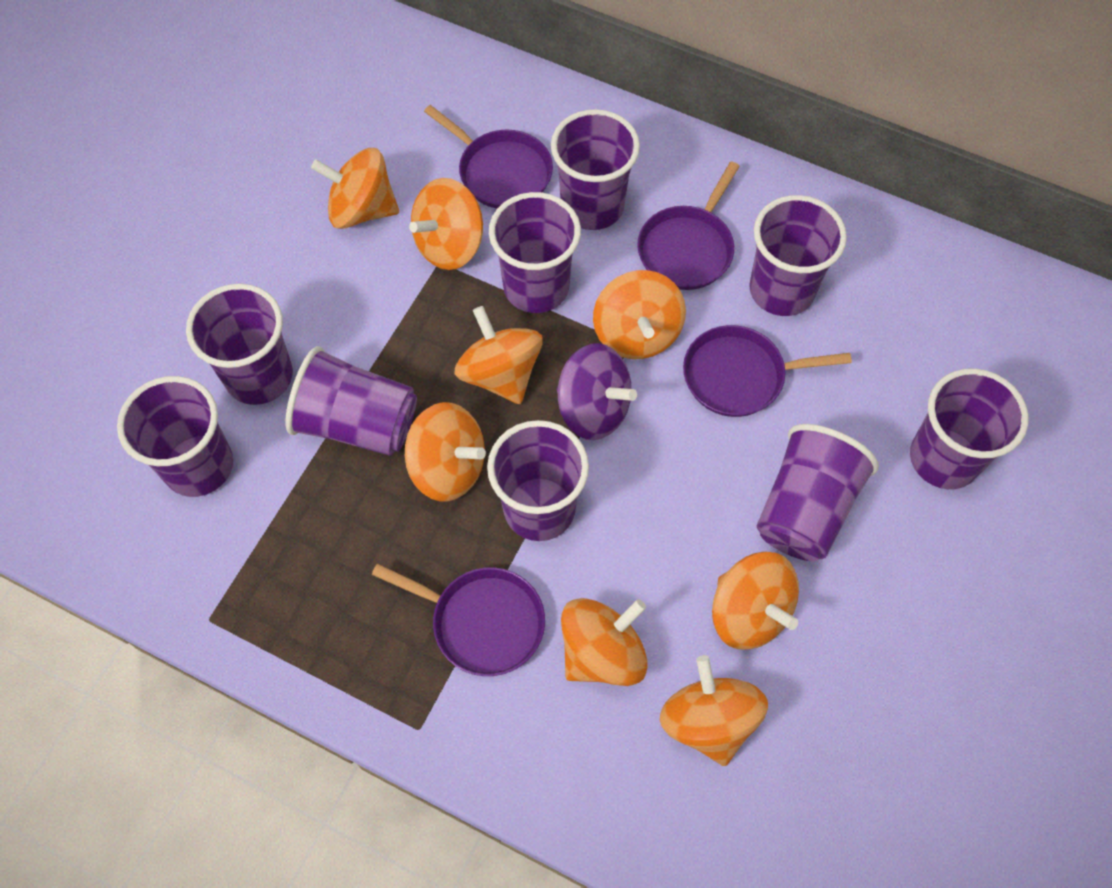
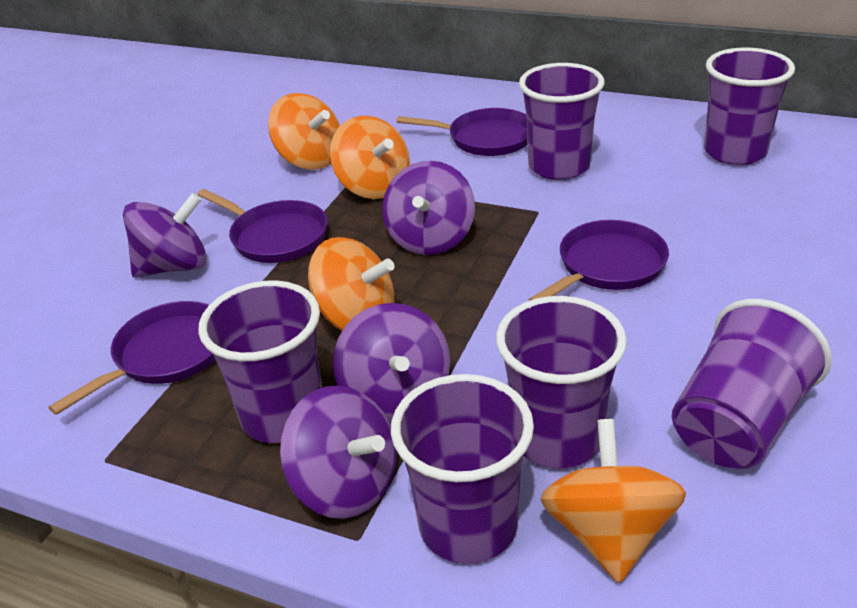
orange spinning top: [311,148,399,229] [405,402,486,501] [409,178,483,270] [454,306,543,404] [561,598,648,686] [593,270,686,359] [660,655,768,766] [712,552,799,650] = 8 -> [268,93,340,170] [308,237,395,331] [330,116,410,199] [540,419,686,583] = 4
purple cup: [117,376,233,497] [186,284,293,405] [285,346,417,456] [487,420,589,541] [489,192,581,313] [551,109,640,230] [749,195,847,316] [756,424,879,561] [910,368,1029,489] = 9 -> [198,280,322,443] [391,374,534,564] [496,296,627,468] [519,63,604,180] [672,299,832,469] [704,48,795,165] = 6
purple spinning top: [557,343,637,440] = 1 -> [123,193,207,278] [280,386,396,519] [333,303,450,421] [382,161,475,255] = 4

